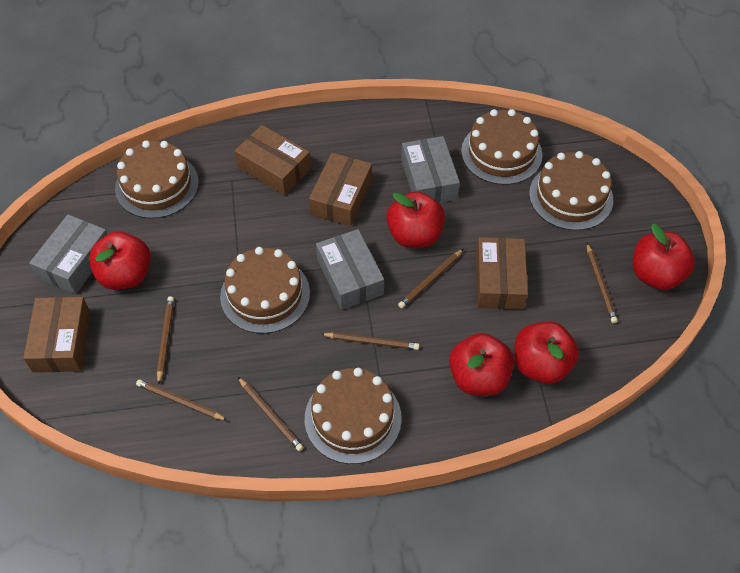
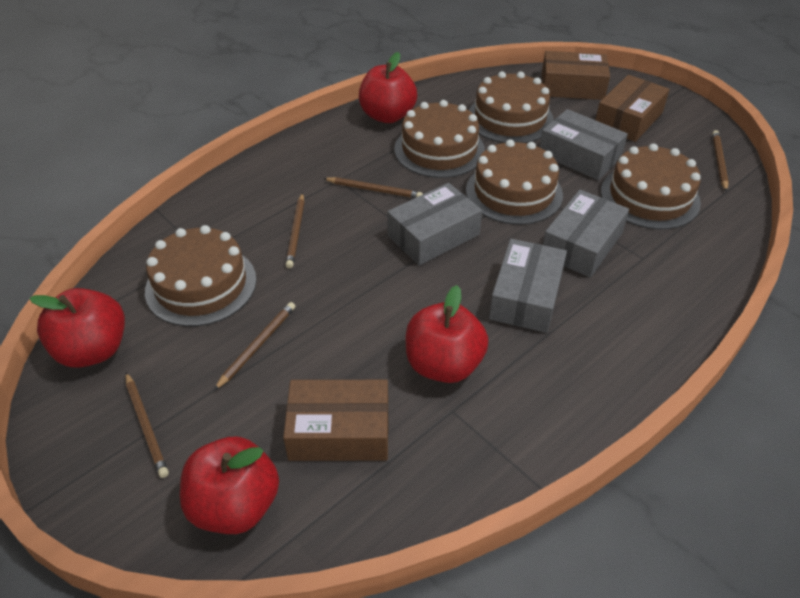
brown box: [23,297,90,373] [235,125,311,195] [309,153,372,226] [476,237,528,309] = 4 -> [283,380,389,461] [542,51,610,100] [595,75,670,142] = 3
brown pencil: [136,379,228,421] [157,296,174,385] [238,377,304,451] [321,332,419,350] [398,249,463,308] [587,243,618,323] = 6 -> [125,372,169,478] [214,302,295,390] [286,193,305,268] [323,177,423,198] [712,130,729,192] = 5
grey box: [29,214,108,294] [316,229,384,310] [401,136,460,203] = 3 -> [387,183,482,266] [489,239,567,333] [540,109,628,180] [543,190,629,278] = 4
red apple: [89,231,151,290] [386,191,445,248] [449,333,514,396] [514,321,579,384] [633,224,695,290] = 5 -> [30,288,125,368] [180,437,279,534] [359,52,417,123] [406,285,488,383] = 4

